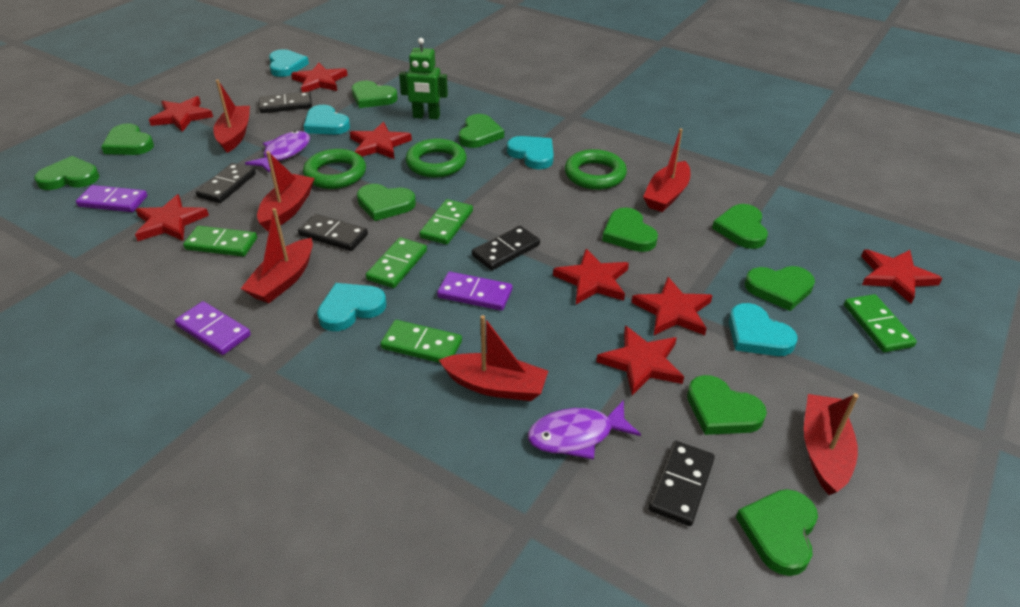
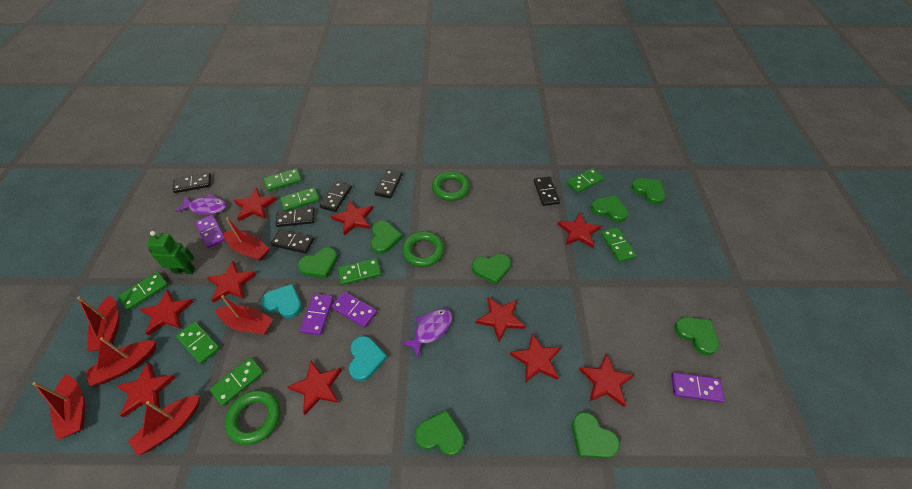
black domino: [196,163,256,203] [259,92,312,113] [298,214,368,251] [472,226,540,270] [648,441,715,526] = 5 -> [173,173,211,193] [271,230,314,254] [276,207,315,227] [320,181,352,212] [375,169,403,199] [534,176,560,206] = 6
green domino: [183,226,257,257] [366,237,427,288] [380,320,462,363] [419,199,473,244] [844,294,917,352] = 5 -> [118,272,168,310] [176,321,220,364] [210,357,264,406] [263,168,302,192] [280,187,320,210] [338,258,381,285] [567,168,604,193] [601,227,637,262] = 8
green heart: [34,156,99,190] [101,123,154,155] [352,81,398,108] [357,184,416,221] [459,114,504,148] [602,207,658,252] [687,375,767,435] [712,204,768,249] [736,489,818,576] [745,266,815,311] = 10 -> [298,247,338,278] [371,221,403,254] [415,410,464,456] [472,254,511,285] [572,412,620,459] [591,195,628,222] [631,178,665,205] [674,317,719,355] = 8
purple domino: [76,185,147,212] [175,301,251,355] [437,272,512,311] = 3 -> [195,214,225,248] [300,294,334,335] [331,292,377,328] [671,372,725,403] = 4
red star: [135,194,209,241] [149,96,213,132] [291,63,348,92] [350,122,412,159] [553,249,629,304] [596,326,684,395] [631,277,713,335] [861,250,943,304] = 8 -> [116,362,176,418] [139,289,193,336] [207,261,256,303] [234,188,277,221] [287,361,342,415] [331,201,373,236] [476,297,526,342] [510,333,561,383] [557,212,602,248] [579,353,634,407] = 10
turquoise heart: [269,49,309,77] [304,105,350,135] [317,283,387,331] [507,136,554,169] [729,303,798,356] = 5 -> [261,284,302,318] [349,336,387,381] = 2

